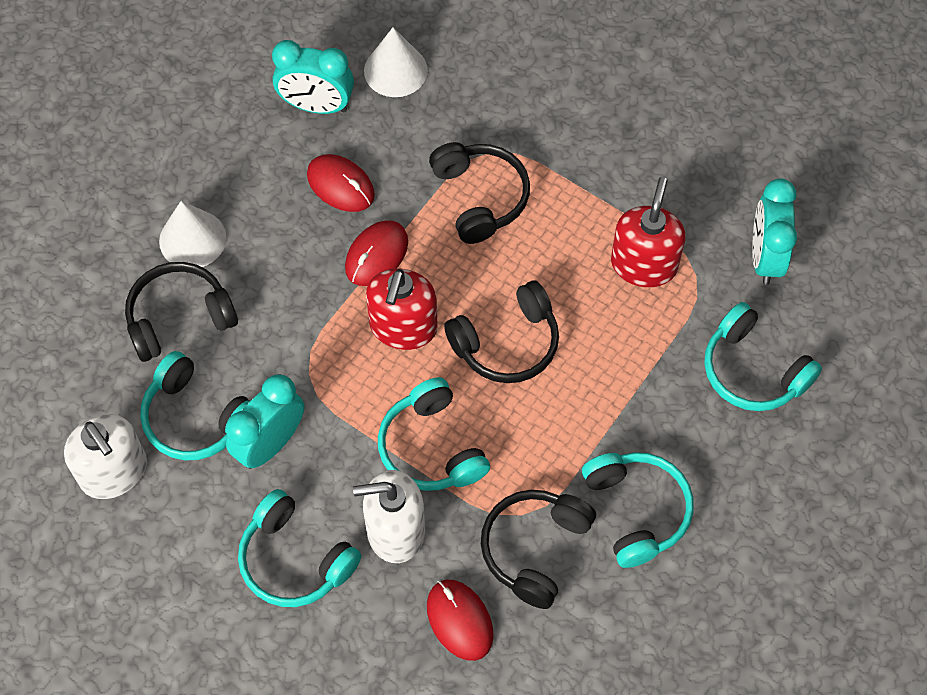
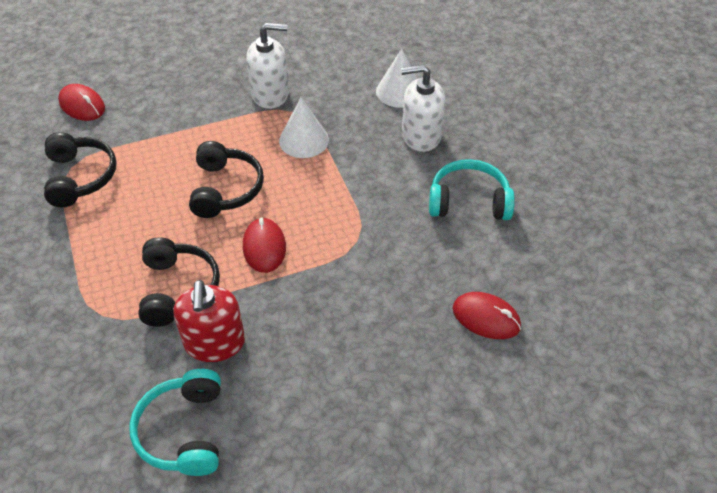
black headphones: [125,262,238,362] [429,142,530,244] [444,280,559,383] [481,490,596,609] = 4 -> [44,132,117,207] [139,237,220,327] [189,141,264,218] = 3
red soap dispenser: [366,268,438,350] [611,177,686,287] = 2 -> [173,280,245,362] = 1
turquoise clock: [226,374,305,469] [272,40,354,114] [752,178,797,285] = 3 -> none = 0
turquoise headphones: [140,351,250,460] [238,489,361,607] [378,377,490,491] [582,452,694,568] [704,302,822,411] = 5 -> [129,369,221,476] [429,159,515,220] = 2

